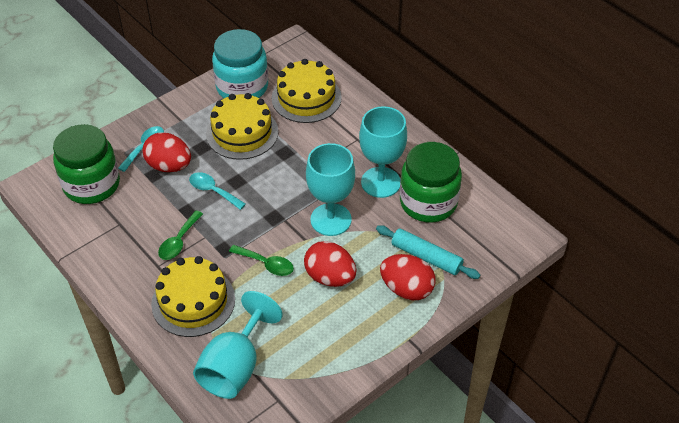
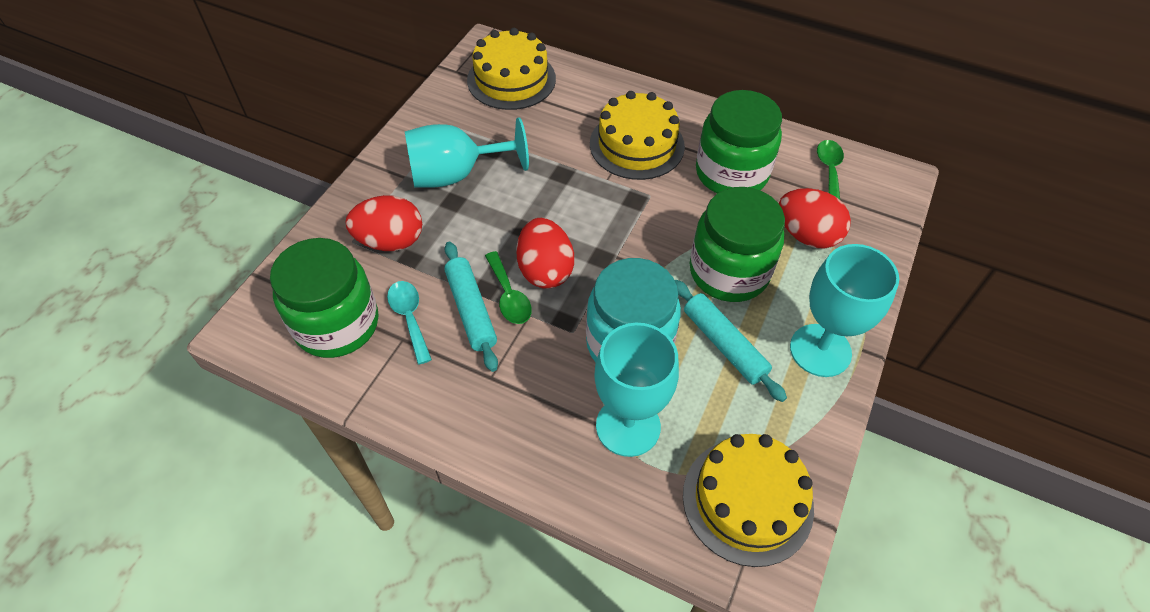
green jar: [53,124,120,204] [400,142,462,223] = 2 -> [270,238,379,358] [690,187,785,302] [696,90,782,193] = 3
turquoise rolling pin: [376,225,480,279] = 1 -> [444,242,498,372] [675,280,787,402] = 2
turquoise spoon: [118,126,164,172] [189,172,246,210] = 2 -> [387,281,432,365] = 1

